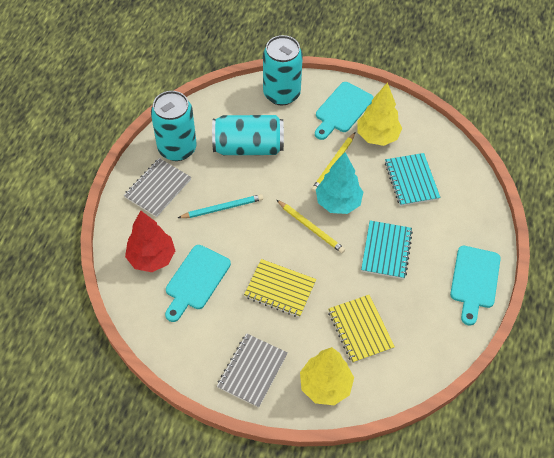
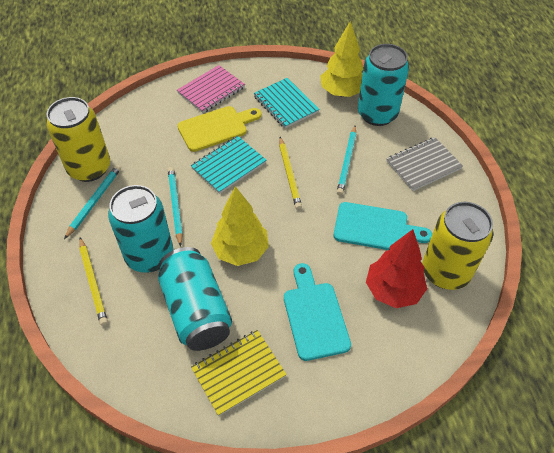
grey notebook: [124,158,191,217] [217,333,288,408] = 2 -> [387,137,463,191] = 1
pink notebook: none = 0 -> [177,65,245,113] = 1
turquoise cutting board: [165,245,231,322] [315,82,374,140] [450,246,501,325] = 3 -> [284,263,351,361] [334,202,432,250] = 2
turquoise pencil: [178,194,263,218] = 1 -> [64,165,121,239] [168,167,183,247] [337,126,356,196] = 3
turquoise tree: [316,152,363,214] = 1 -> none = 0
yellow can: none = 0 -> [46,97,110,182] [422,202,493,290] = 2
yellow cutting board: none = 0 -> [177,106,262,152] = 1
yellow notebook: [244,259,316,318] [328,295,395,363] = 2 -> [191,330,287,416] = 1

